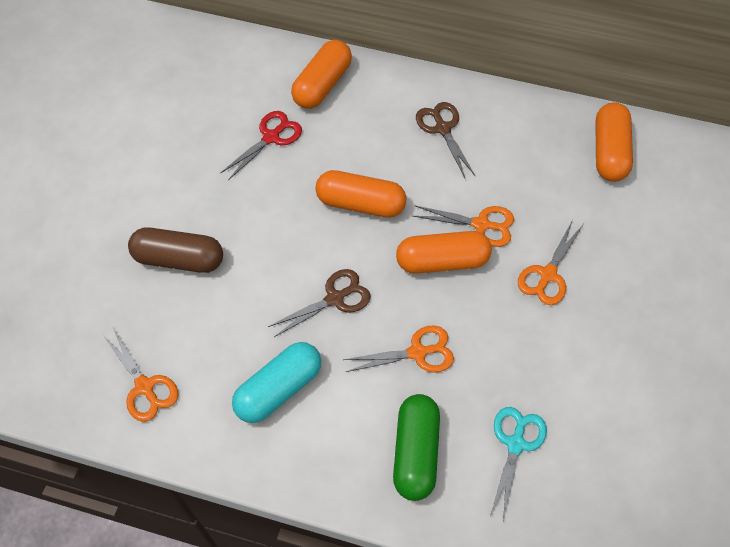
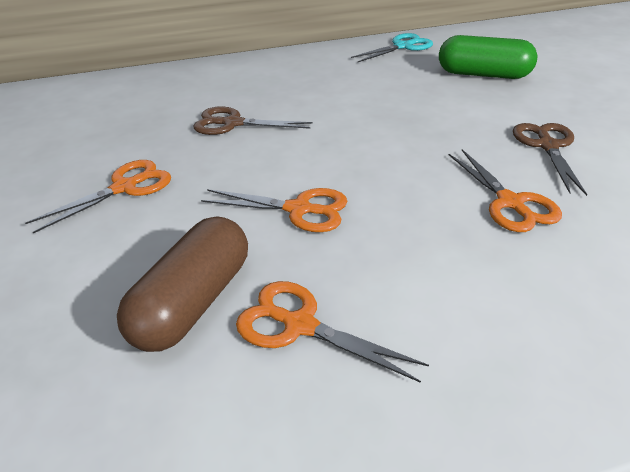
orange capsule: [291,40,352,109] [315,170,406,218] [396,231,492,274] [595,102,633,182] = 4 -> none = 0
red scissors: [221,111,302,180] = 1 -> none = 0
turquoise capsule: [232,342,321,423] = 1 -> none = 0

